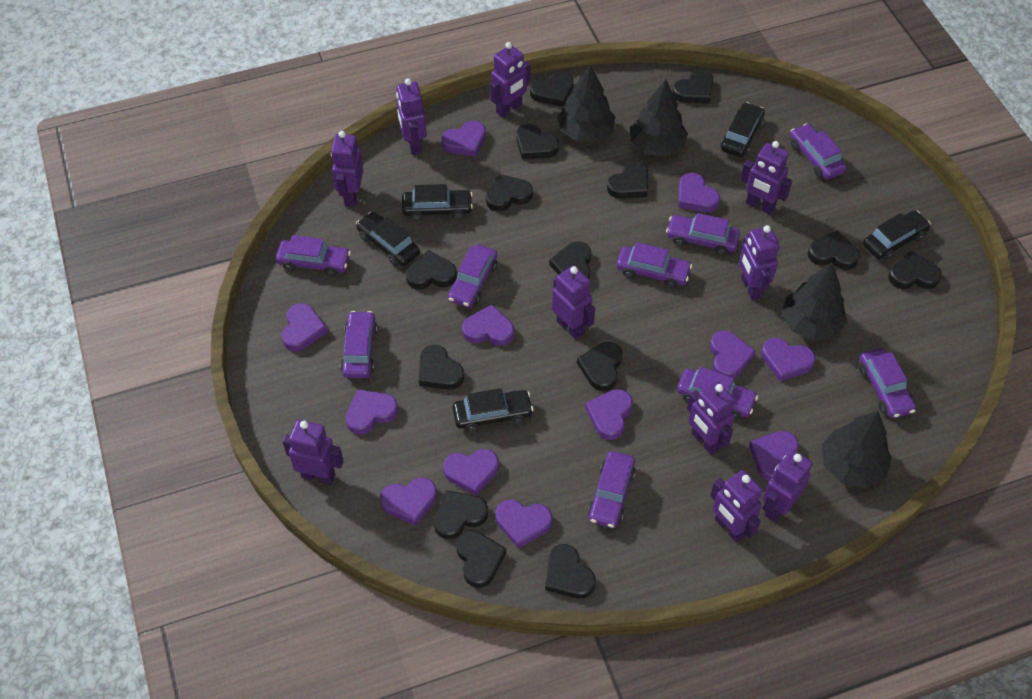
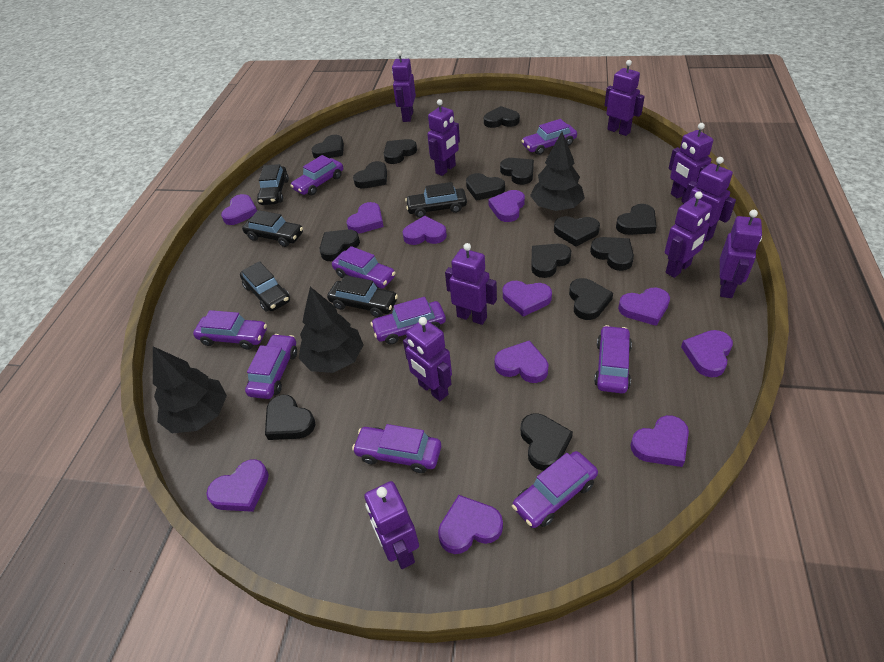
black tree: [557,65,615,141] [630,79,688,156] [782,263,847,341] [822,411,892,488] = 4 -> [153,346,227,434] [298,287,363,373] [530,132,585,211] = 3
purple heart: [282,303,327,351] [346,389,398,435] [380,478,437,526] [441,121,486,157] [443,449,499,496] [462,305,514,346] [496,500,552,548] [585,389,633,440] [678,173,720,212] [710,330,756,379] [749,431,799,481] [761,338,815,381] = 12 -> [206,459,269,512] [221,194,257,225] [347,202,384,234] [403,216,447,245] [438,495,503,554] [488,190,525,222] [494,340,549,383] [503,281,552,317] [618,287,670,326] [631,415,689,467] [681,330,733,377] = 11

